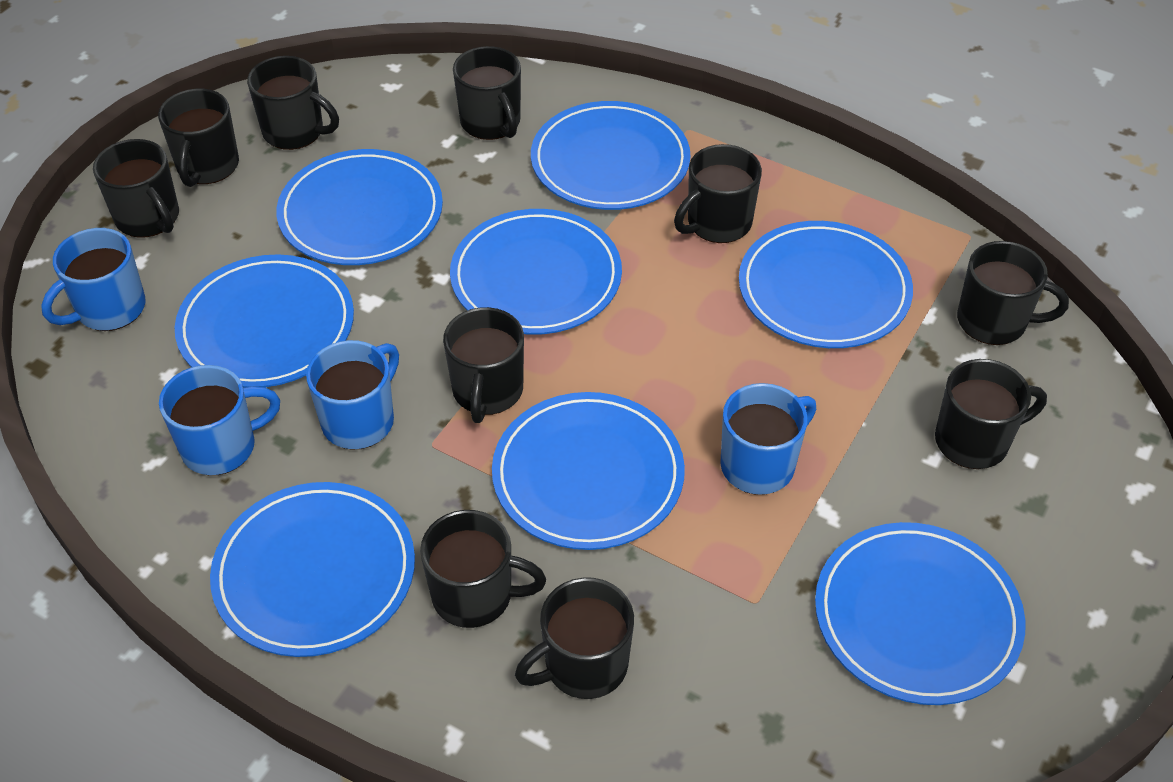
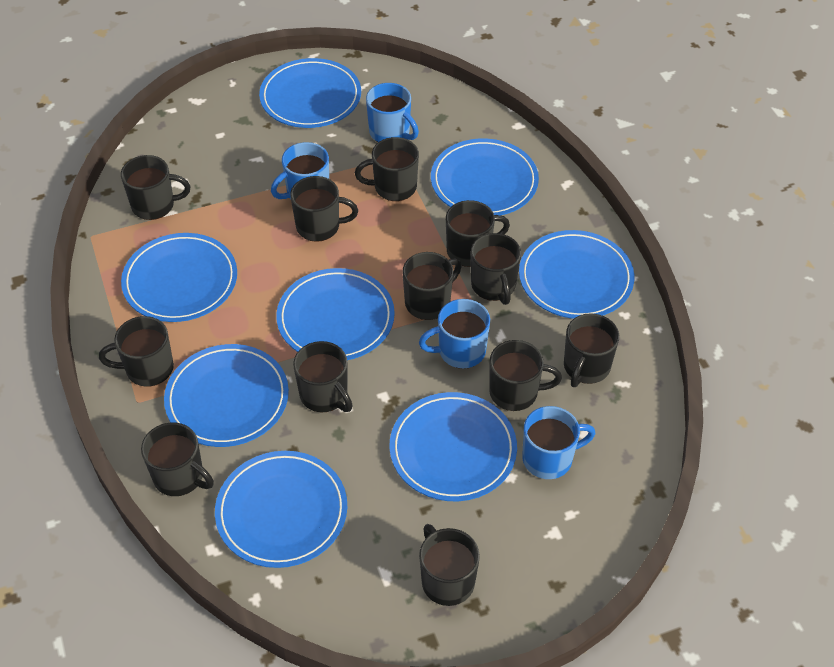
black mug: [93,139,179,238] [158,89,239,187] [247,56,339,150] [420,510,546,628] [443,307,524,423] [453,46,521,140] [515,577,634,699] [674,144,762,243] [935,359,1047,469] [957,241,1069,345] = 10 -> [99,316,174,387] [121,155,190,220] [141,422,214,496] [290,176,358,242] [293,341,353,412] [355,137,419,201] [402,252,461,320] [419,524,480,606] [446,200,510,267] [471,233,521,305] [489,340,562,411] [564,313,619,387] = 12

